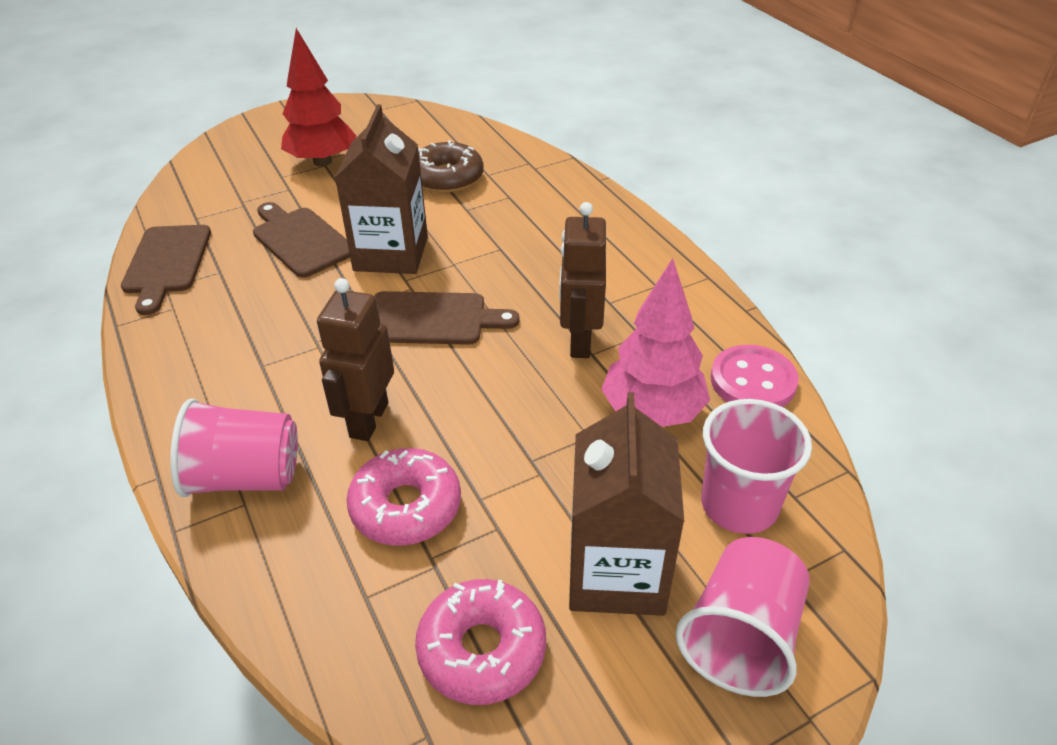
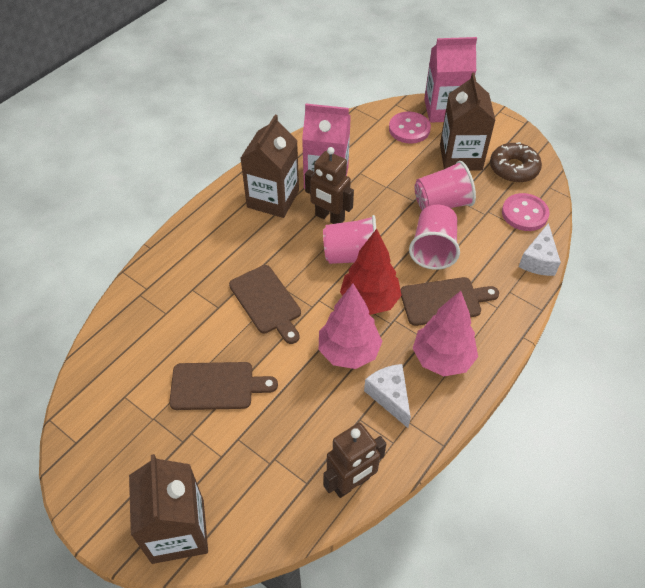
brown carton: [335,104,428,274] [569,392,684,616] = 2 -> [129,454,208,564] [241,114,299,218] [440,73,496,171] = 3
pink button: [711,345,799,407] = 1 -> [389,112,431,144] [502,193,550,231] = 2
pink carton: none = 0 -> [302,104,351,189] [424,37,477,123] = 2
pink donut: [346,448,461,546] [415,579,546,705] = 2 -> none = 0
pink tree: [601,258,710,427] = 1 -> [319,284,383,369] [413,291,478,376] = 2
white cheese: none = 0 -> [364,364,411,428] [519,223,561,276] = 2

